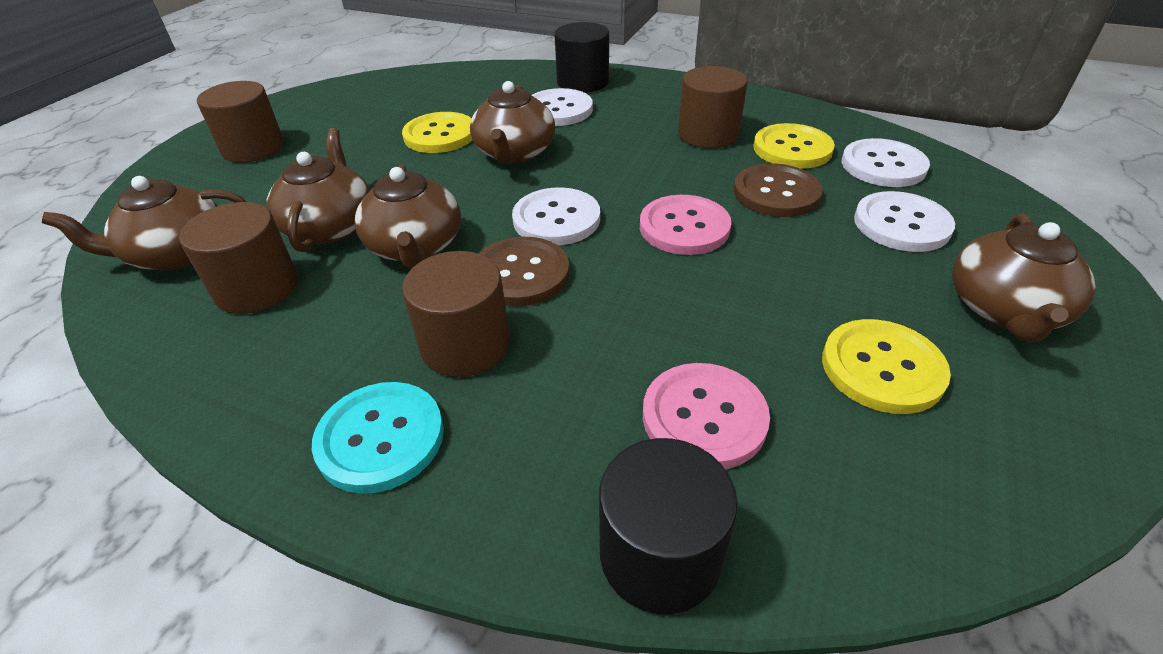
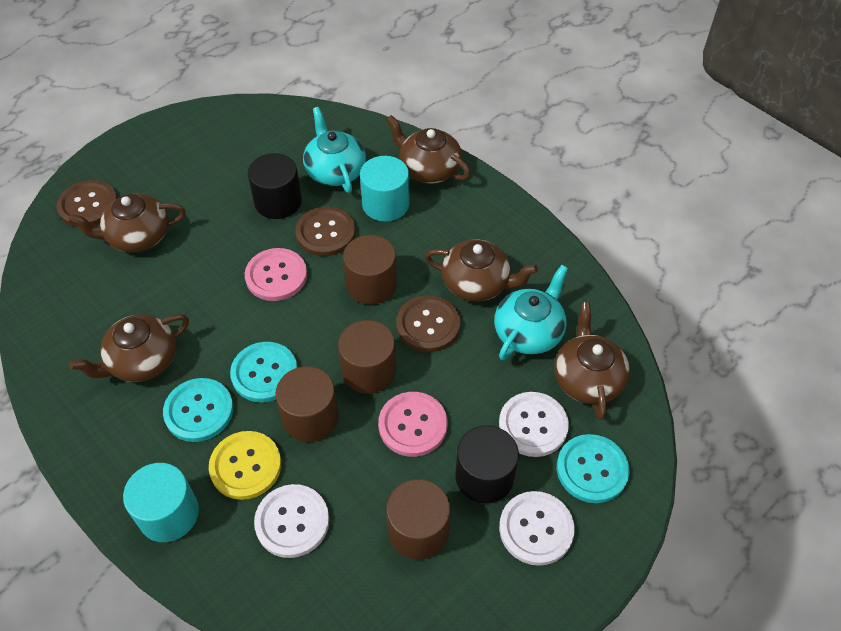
brown button: [479,237,570,306] [734,163,822,217] = 2 -> [56,180,117,227] [296,207,355,256] [396,295,460,352] = 3
turquoise button: [312,382,444,494] = 1 -> [163,378,233,442] [230,342,298,402] [557,434,629,503] = 3
turquoise cylinder: none = 0 -> [123,463,199,542] [360,156,410,222] = 2
turquoise teapot: none = 0 -> [303,107,366,193] [494,265,568,360] = 2
white button: [512,187,600,245] [532,88,593,126] [841,138,930,187] [854,191,955,252] = 4 -> [254,484,329,558] [499,392,569,457] [499,491,574,566] = 3
yellow button: [402,112,472,153] [753,123,835,169] [822,319,951,414] = 3 -> [209,431,281,500] = 1

